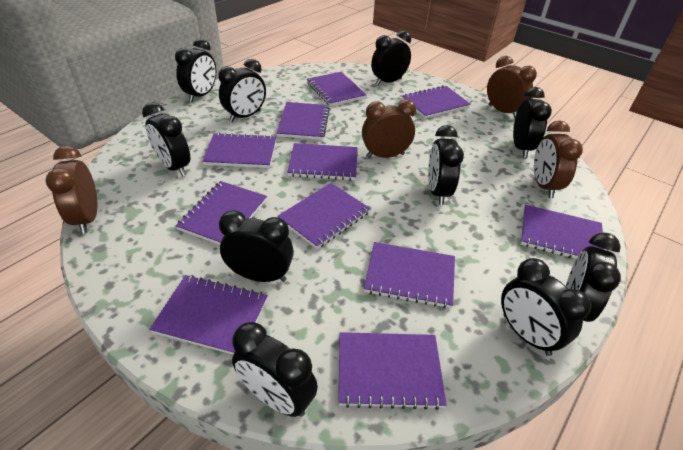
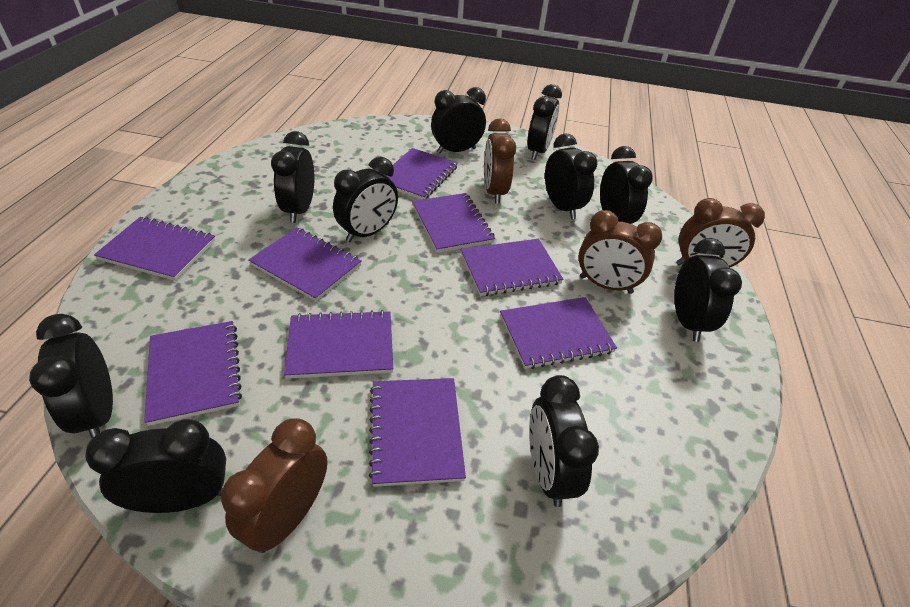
purple notebook: [149,275,268,355] [175,181,267,245] [202,132,276,168] [277,102,330,140] [277,183,371,249] [287,143,358,180] [307,72,366,106] [339,332,447,410] [364,242,455,308] [402,85,471,119] [521,205,604,259] = 11 -> [94,217,216,281] [144,321,242,426] [249,227,362,301] [284,310,393,379] [369,378,466,487] [385,148,458,200] [412,193,495,253] [461,239,564,296] [500,297,617,369] = 9

